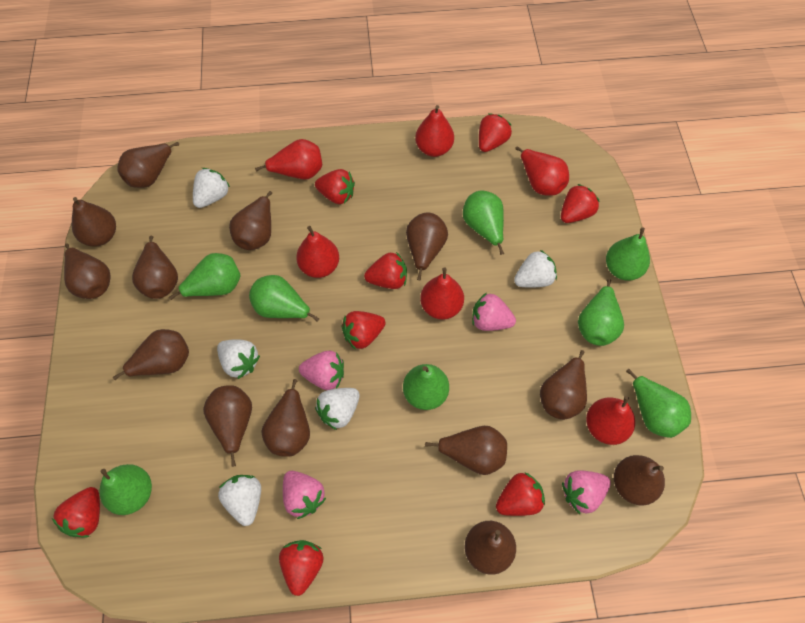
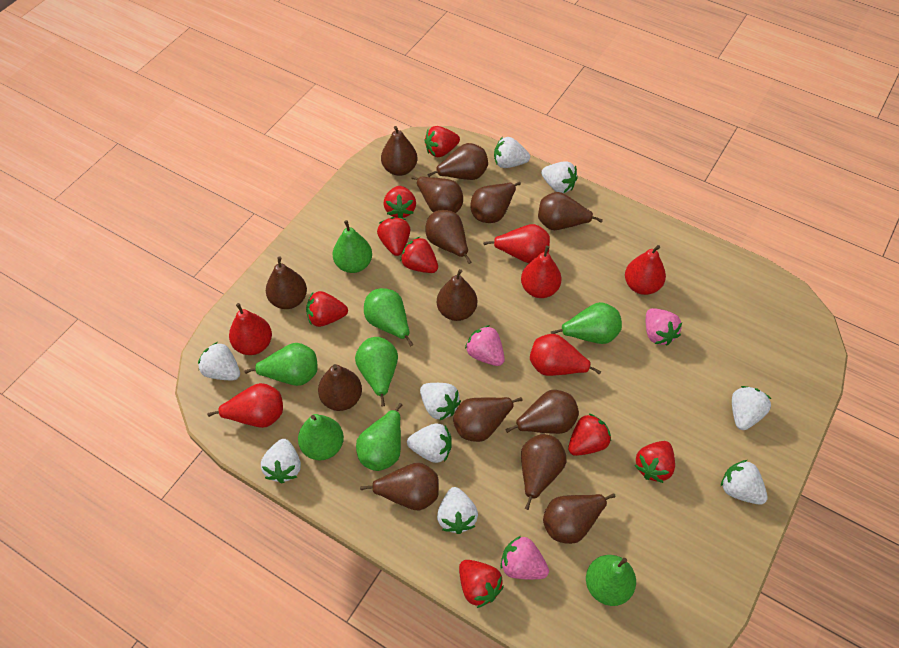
brown pear: [64,243,111,299] [72,197,116,246] [113,329,189,380] [117,142,179,188] [132,236,178,299] [203,385,252,467] [229,191,272,250] [261,379,310,457] [406,213,448,280] [425,426,507,475] [465,521,516,575] [540,350,587,420] [614,455,665,506] = 13 -> [266,257,307,309] [318,364,362,411] [360,463,439,510] [381,126,417,176] [411,176,463,213] [425,210,472,264] [427,143,488,180] [437,269,477,321] [453,397,523,442] [470,182,521,223] [505,390,579,434] [521,434,566,510] [538,192,603,230] [543,493,616,544] = 14
pink strawberry: [283,471,326,519] [299,351,344,390] [472,293,516,331] [562,470,611,514] = 4 -> [465,325,505,366] [500,536,549,579] [646,308,682,345] = 3
white strawberry: [193,168,230,208] [217,339,260,379] [218,475,261,526] [315,388,360,430] [514,250,557,288] = 5 -> [198,342,240,380] [261,439,301,483] [407,424,452,463] [420,383,461,421] [437,487,478,534] [494,137,530,168] [541,161,578,193] [721,460,767,505] [732,386,771,430] = 9

